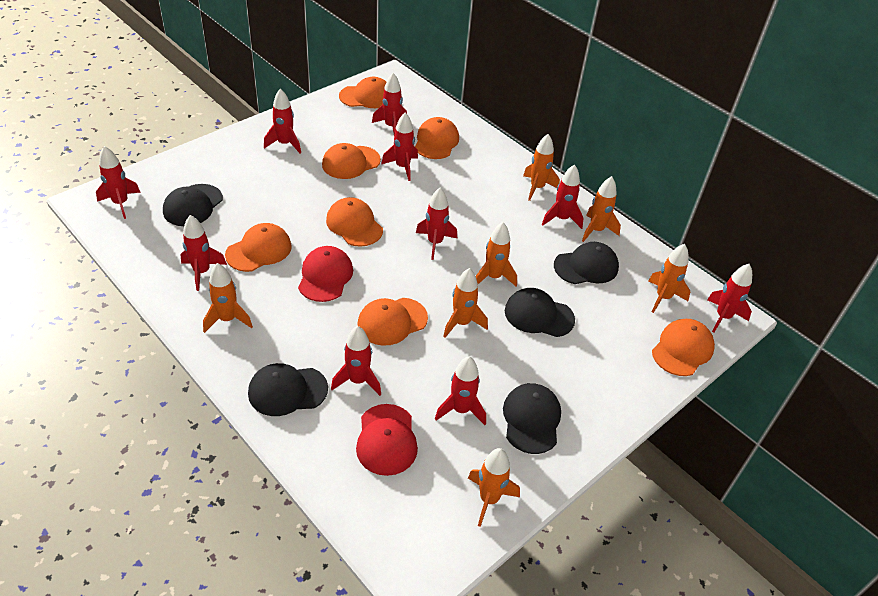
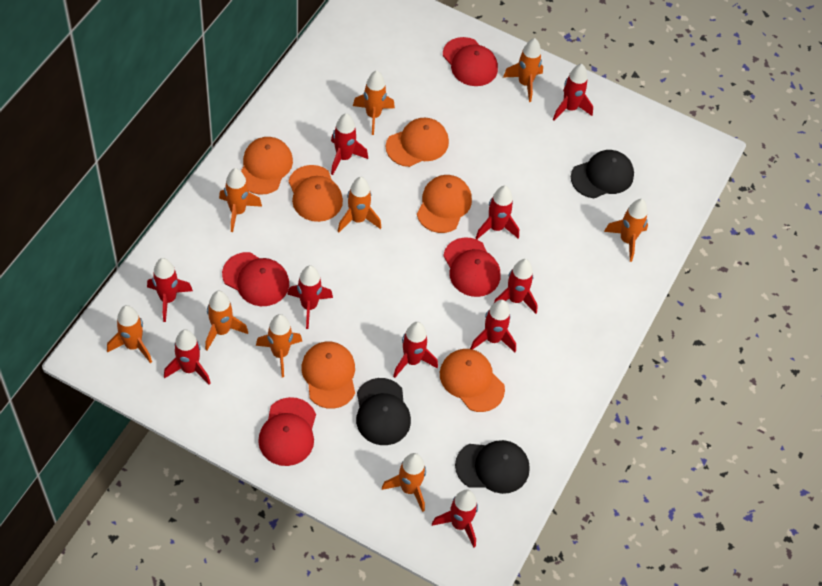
black cap: [163,184,223,226] [248,363,328,416] [503,383,561,454] [505,288,575,337] [554,242,619,284] = 5 -> [356,378,411,445] [455,440,530,494] [571,150,634,198] = 3
orange cap: [225,223,292,272] [322,143,381,179] [326,197,383,247] [339,77,386,108] [357,298,428,346] [415,117,459,159] [652,319,715,376] = 7 -> [241,137,293,195] [288,165,343,222] [301,341,355,409] [386,118,449,167] [417,175,472,233] [440,349,505,412] = 6
orange rocket: [203,263,253,333] [443,268,488,338] [468,448,520,527] [476,222,517,287] [523,134,560,201] [582,176,621,242] [648,244,690,313] = 7 -> [107,305,152,363] [205,291,248,350] [219,168,262,232] [256,314,302,377] [338,177,381,232] [353,71,395,135] [382,453,426,512] [503,38,543,102] [604,199,648,262] = 9
red cap: [298,246,353,302] [356,404,418,476] = 2 -> [222,252,289,306] [258,397,316,466] [443,37,498,86] [443,237,501,297] = 4

